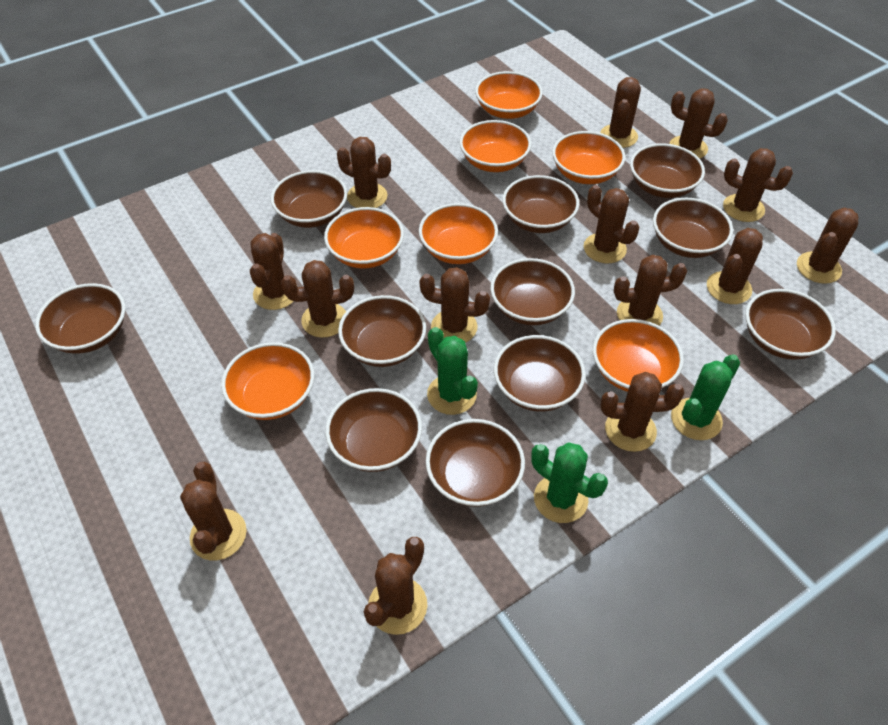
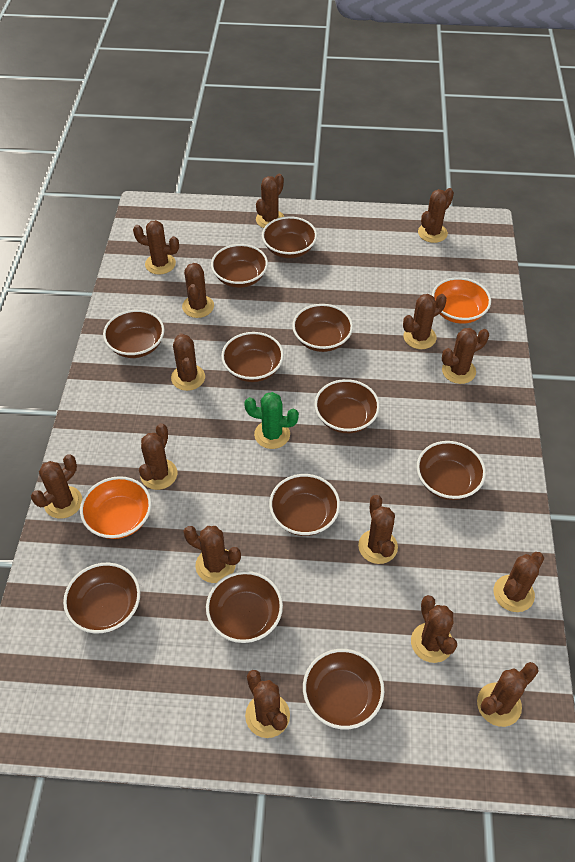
brown cactus: [180,462,247,560] [250,233,298,310] [281,260,354,338] [337,137,391,208] [364,537,427,635] [419,267,490,343] [584,185,639,263] [600,77,641,148] [601,372,684,452] [614,255,687,326] [669,89,728,158] [707,228,763,304] [723,148,793,222] [797,208,859,284] = 14 -> [31,454,82,519] [133,220,179,275] [139,423,177,490] [171,333,205,391] [182,263,214,318] [184,526,241,583] [245,670,290,738] [256,174,285,228] [358,495,398,564] [403,294,446,349] [411,595,457,663] [418,188,454,243] [442,328,489,384] [477,662,538,727] [494,552,544,612] = 15
green cactus: [427,327,478,415] [531,442,608,523] [671,355,740,440] = 3 -> [244,392,299,449] = 1
orange bowl: [221,342,314,420] [324,207,404,269] [419,203,498,264] [460,120,531,172] [475,71,543,119] [552,131,625,184] [593,319,684,392] = 7 -> [80,476,152,539] [432,277,491,324] = 2

